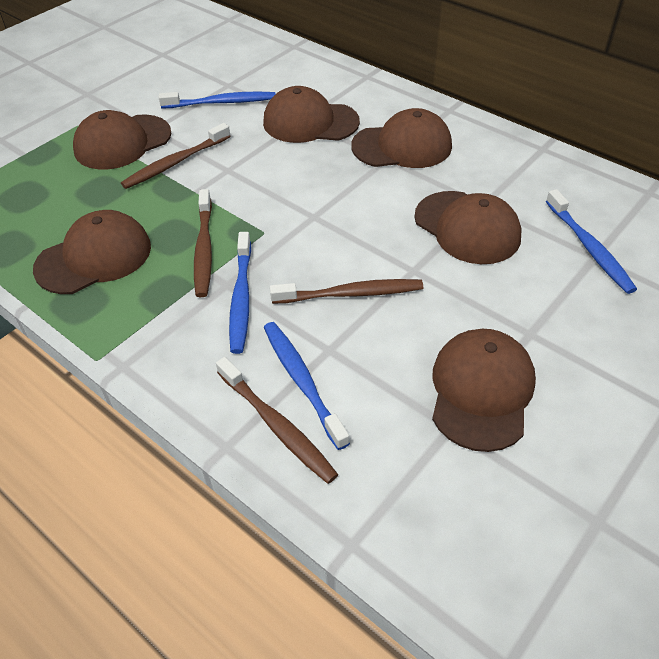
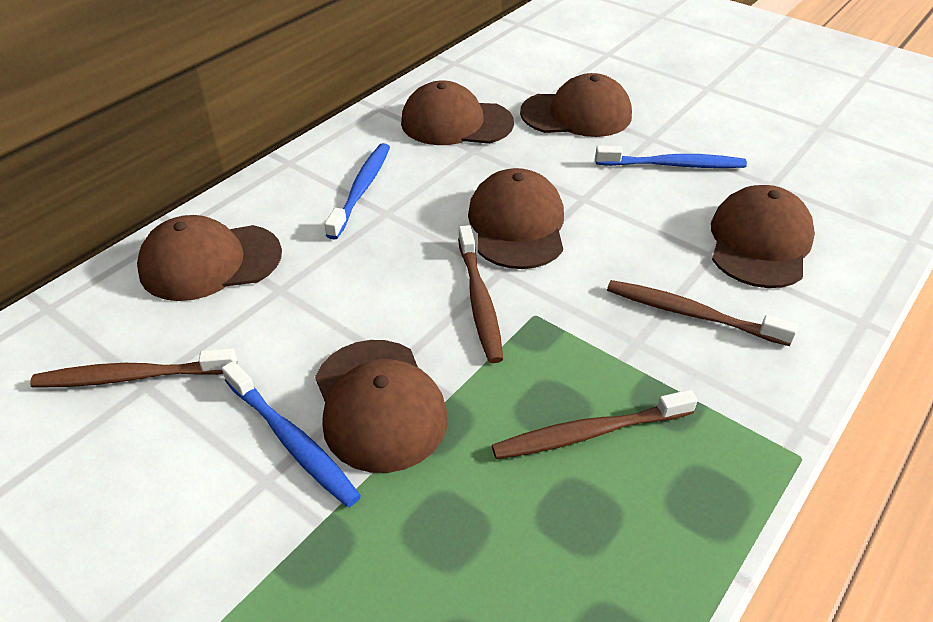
blue toothbrush: [159,92,275,109] [229,232,251,354] [264,322,350,450] [546,189,637,294] = 4 -> [222,361,361,507] [325,143,390,240] [595,146,747,168] = 3

